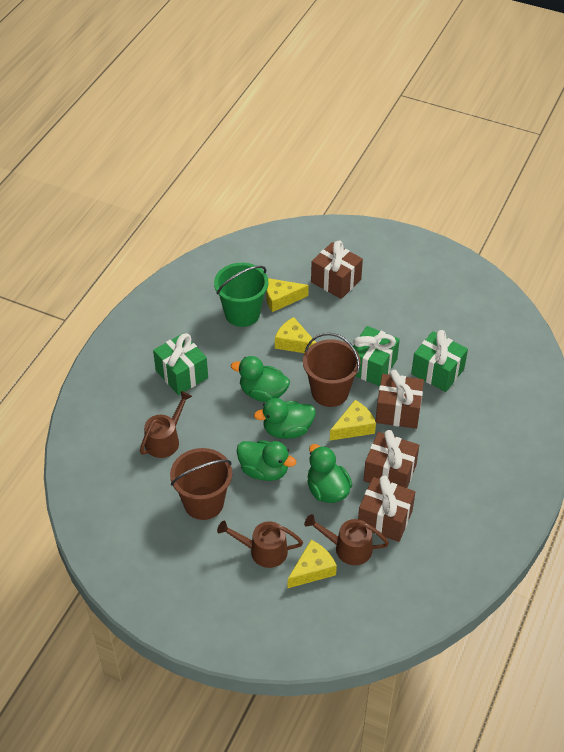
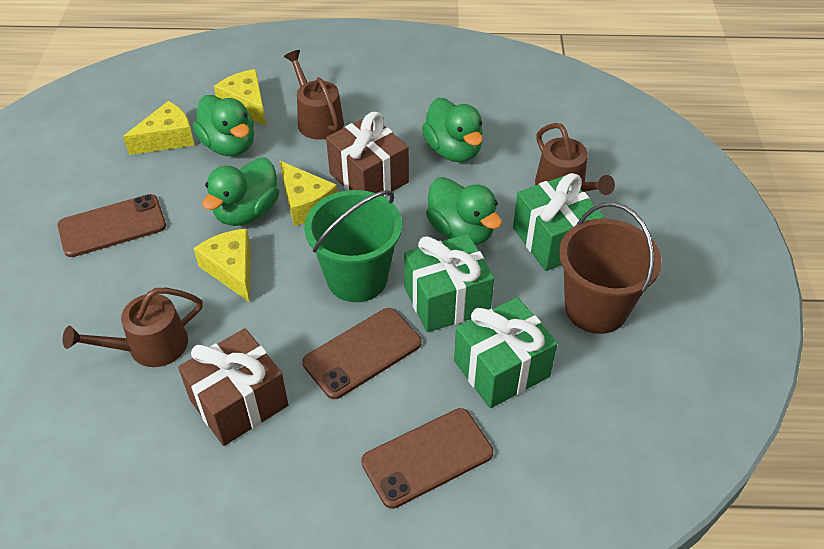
brown bucket: [170,448,232,520] [303,333,361,407] = 2 -> [559,202,662,334] = 1
brown gift: [311,241,363,299] [358,476,415,542] [364,430,419,488] [375,370,424,429] = 4 -> [178,328,288,446] [326,112,409,196] = 2
brown phone: none = 0 -> [58,194,166,257] [302,308,422,399] [361,408,493,509] = 3

